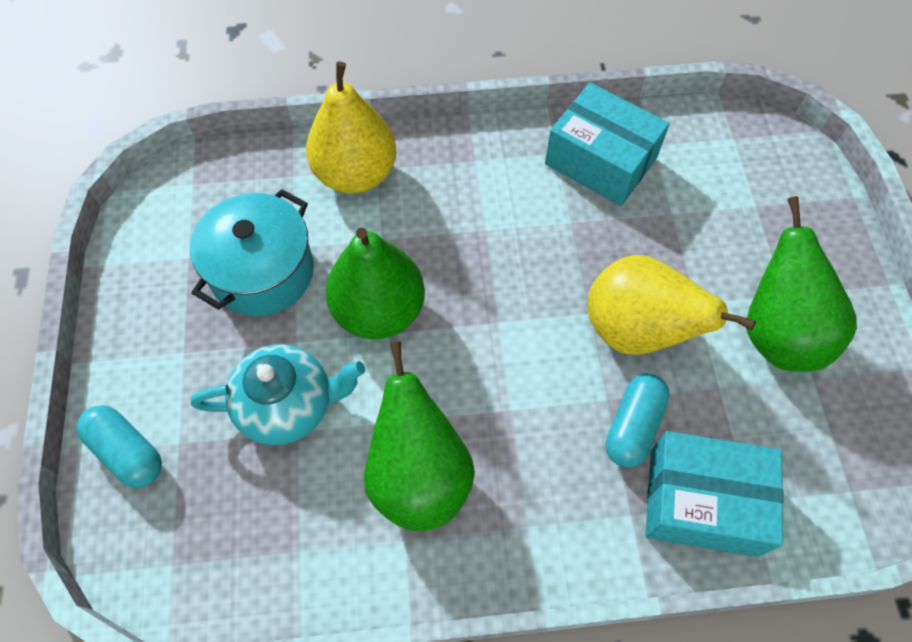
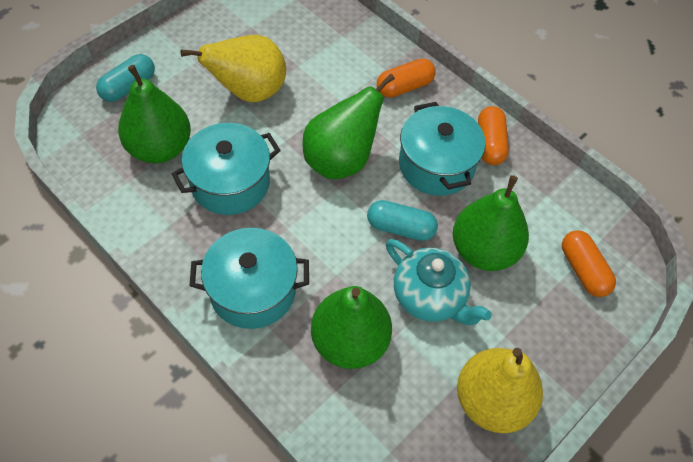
green pear: [326,227,425,339] [364,341,475,531] [746,196,857,372] = 3 -> [118,65,191,163] [302,73,395,179] [311,286,392,369] [453,175,529,271] = 4
orange capsule: none = 0 -> [377,59,436,98] [478,106,509,165] [562,230,616,297] = 3
turquoise box: [545,83,670,206] [645,431,784,557] = 2 -> none = 0
turquoise pot: [190,189,314,316] = 1 -> [172,123,281,215] [189,228,309,329] [399,102,485,196] = 3

